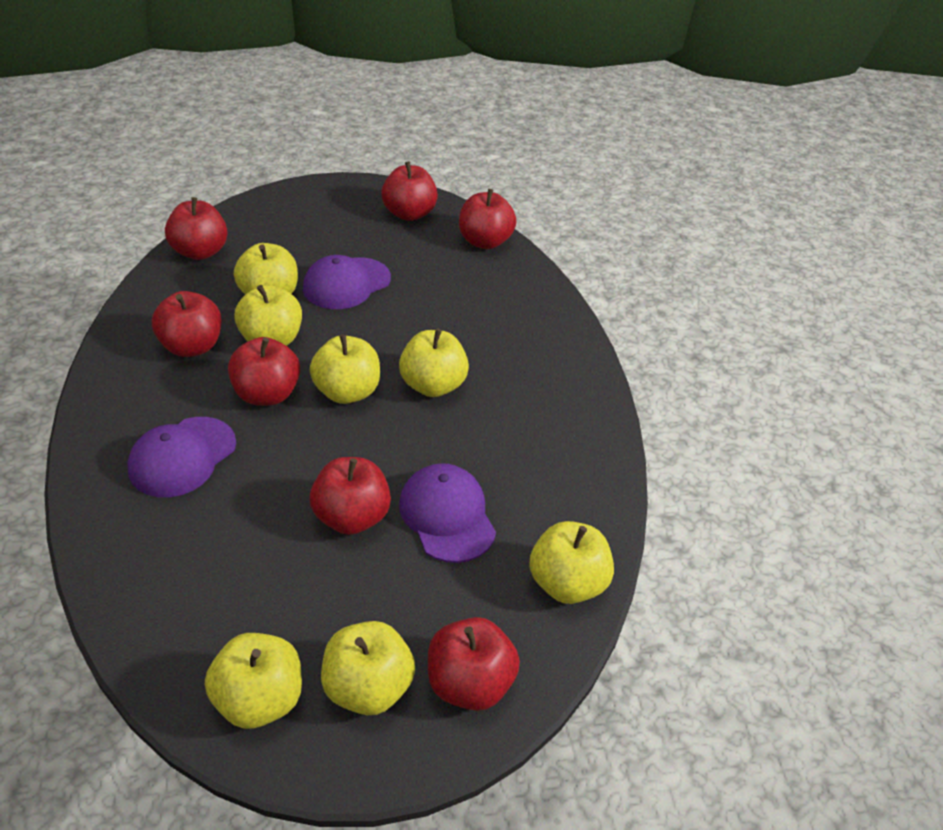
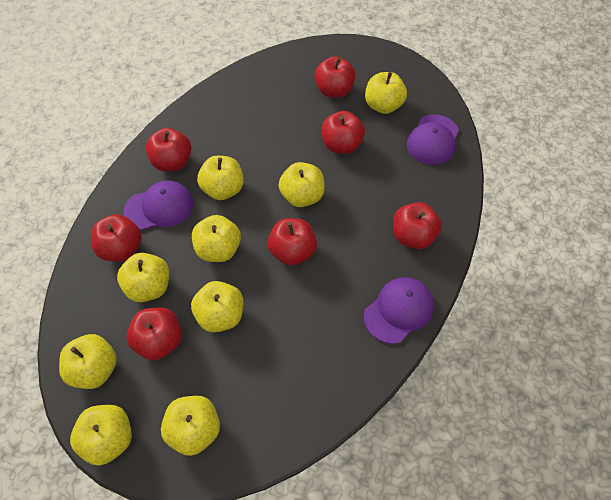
yellow apple: [205,633,302,729] [234,243,298,294] [234,285,302,346] [310,334,380,404] [321,621,415,715] [399,329,469,397] [529,521,614,604] = 7 -> [59,334,117,389] [70,405,132,466] [117,253,169,302] [161,396,220,456] [191,281,243,332] [192,215,241,262] [197,156,244,200] [279,162,325,207] [365,72,407,114] = 9

